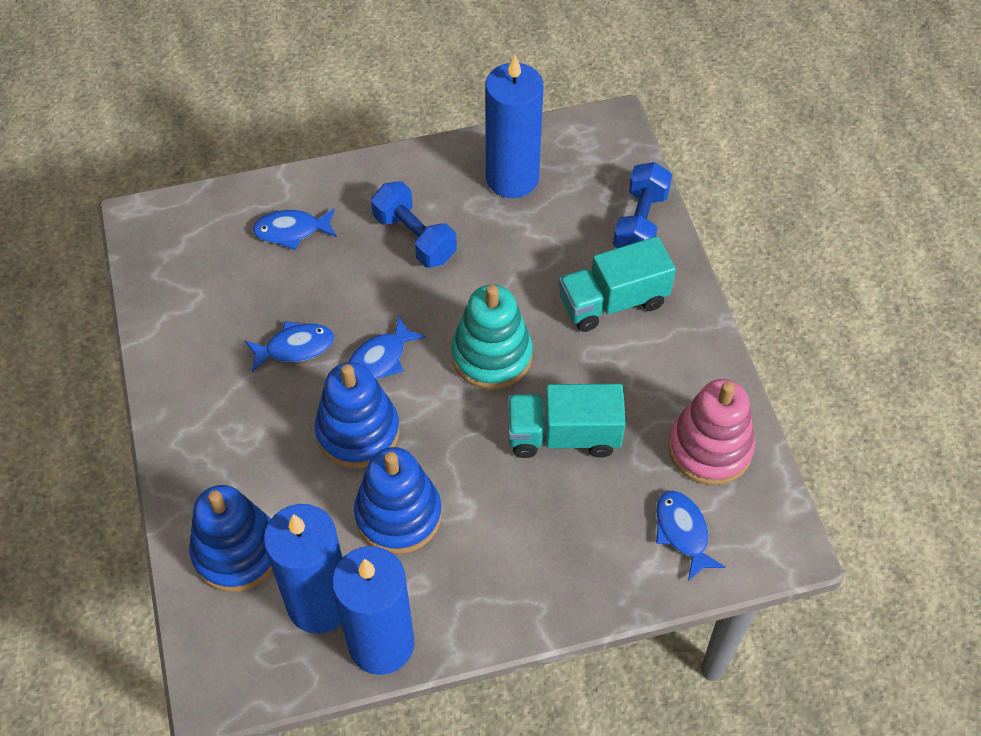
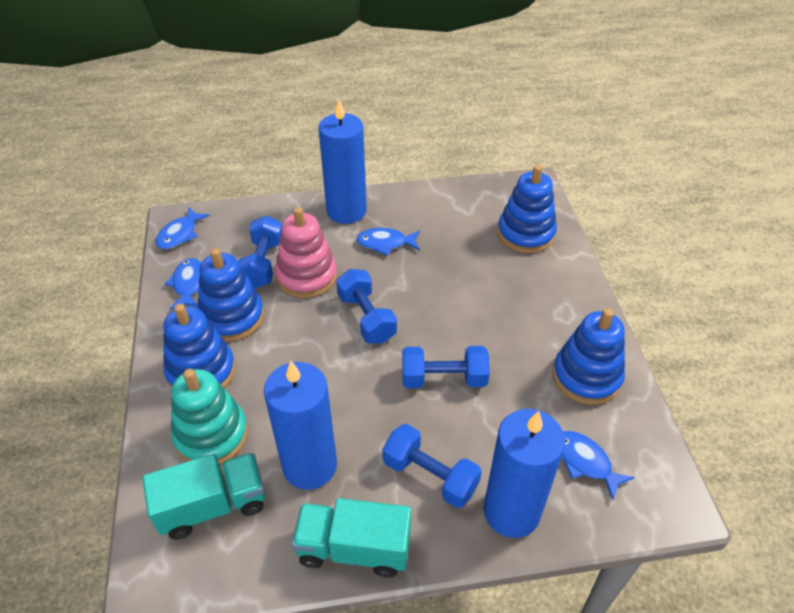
blue dumbbell: [371,181,457,268] [613,162,672,248] = 2 -> [238,216,282,289] [336,269,397,344] [383,424,482,508] [402,346,490,388] = 4
blue stacking toy: [189,485,273,592] [315,362,400,468] [354,447,442,554] = 3 -> [163,303,235,390] [198,248,264,342] [498,165,557,253] [553,308,625,404] = 4

